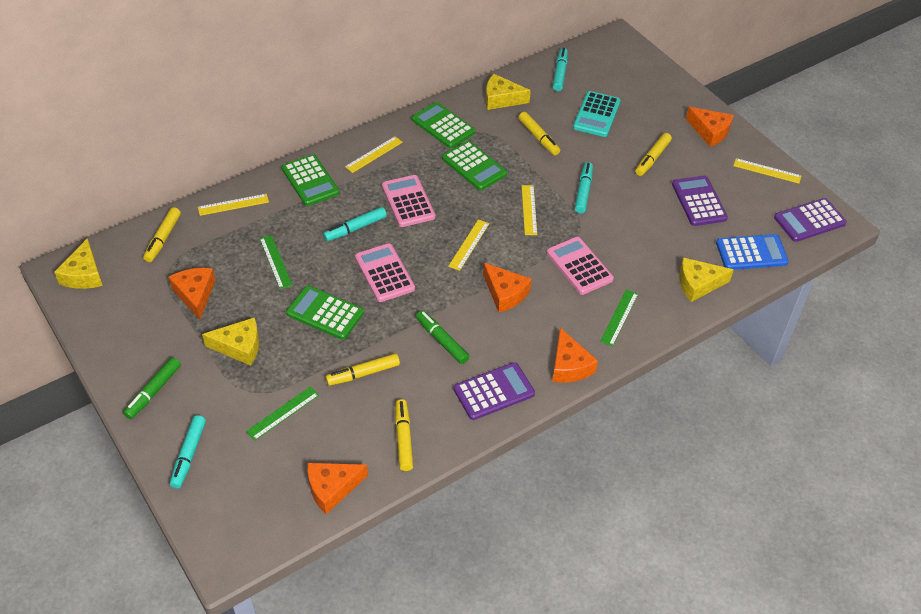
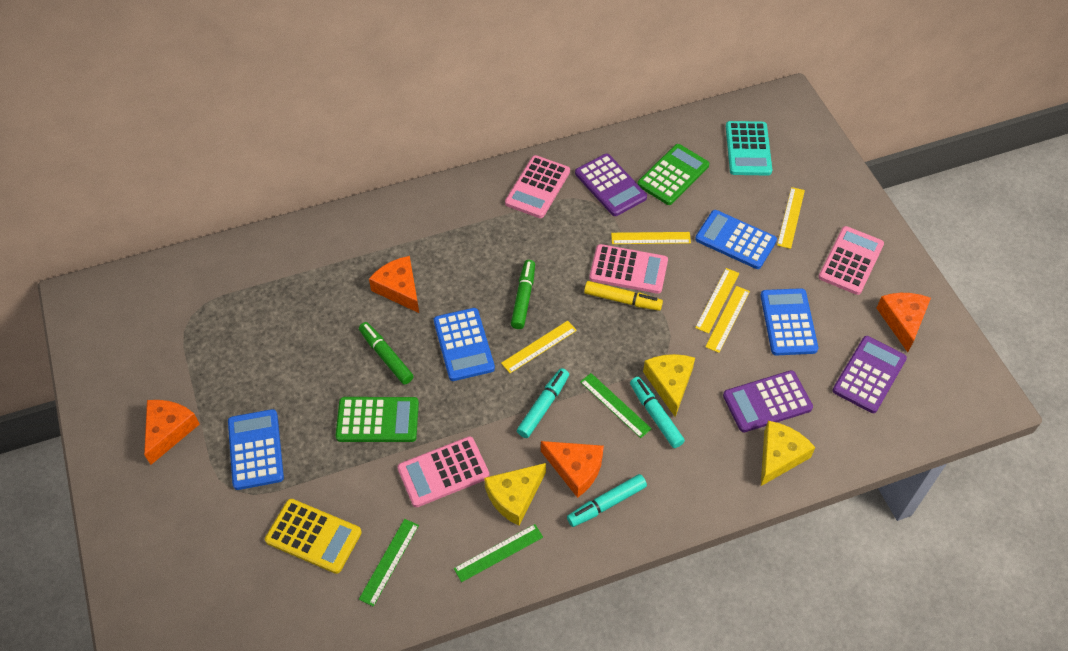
blue calculator: [716,234,789,270] = 1 -> [228,409,284,490] [434,308,495,381] [695,210,777,269] [760,288,818,355] = 4
green calculator: [282,154,340,206] [286,286,364,340] [412,102,475,148] [442,141,507,190] = 4 -> [335,397,419,442] [638,144,709,205] = 2
orange cheese: [168,268,216,319] [308,463,368,514] [483,263,532,313] [552,328,598,383] [686,107,734,147] = 5 -> [144,400,200,465] [369,256,419,313] [541,441,604,498] [877,293,931,352] = 4
pink calculator: [355,243,415,302] [382,175,436,227] [547,237,614,295] = 3 -> [397,436,490,507] [505,155,570,218] [589,244,668,294] [818,226,884,295] = 4
turquoise marker: [170,415,206,489] [323,207,387,241] [553,48,568,91] [575,162,593,214] = 4 -> [517,368,569,438] [567,474,647,527] [630,377,685,448] = 3
yellow calculator: none = 0 -> [265,499,362,574] = 1
yellow cheese: [54,238,103,289] [202,318,259,366] [486,74,531,110] [679,257,734,302] = 4 -> [484,463,546,526] [643,354,695,417] [761,421,815,486] = 3
yellow marker: [143,207,181,262] [325,353,400,386] [395,399,413,471] [519,112,560,155] [635,133,672,176] = 5 -> [584,281,663,311] = 1

